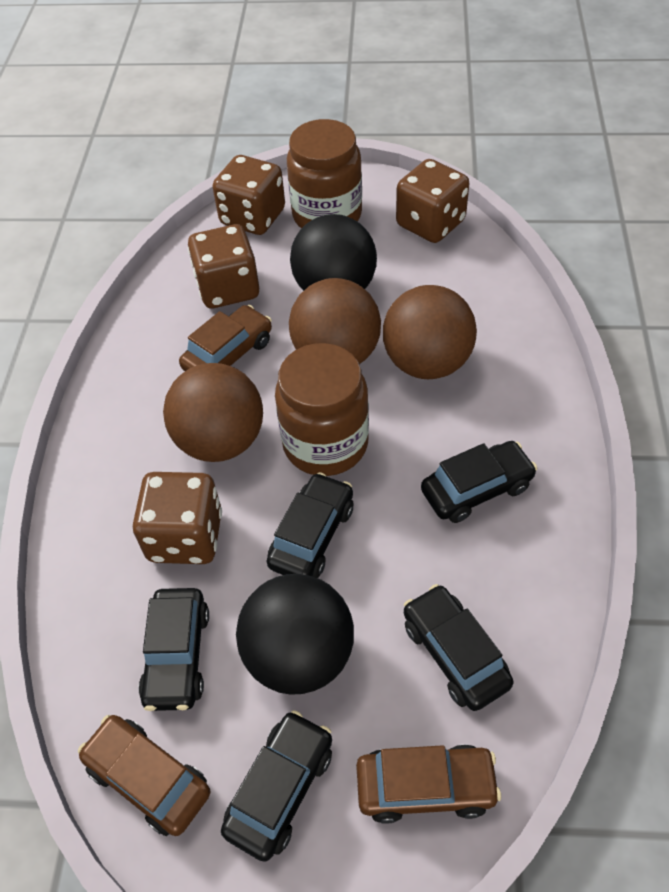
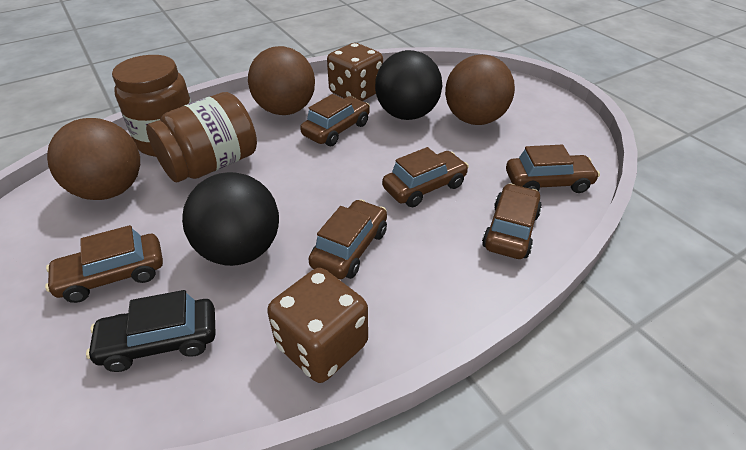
black car: [138,588,209,711] [221,710,332,862] [266,472,353,578] [404,584,514,711] [421,441,538,523] = 5 -> [86,290,216,372] = 1
brown car: [78,715,210,836] [179,305,272,371] [356,744,501,824] = 3 -> [45,225,163,303] [300,94,370,146] [308,199,387,279] [382,147,469,207] [482,183,542,259] [506,145,600,193] = 6
brown dice: [133,472,222,564] [188,224,259,308] [213,155,285,235] [396,159,469,243] = 4 -> [267,268,368,383] [327,43,383,101] = 2

